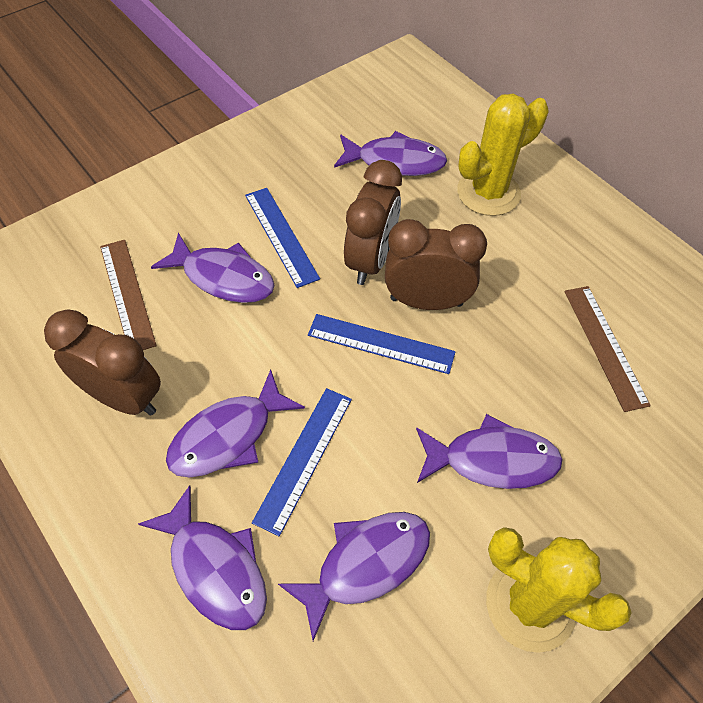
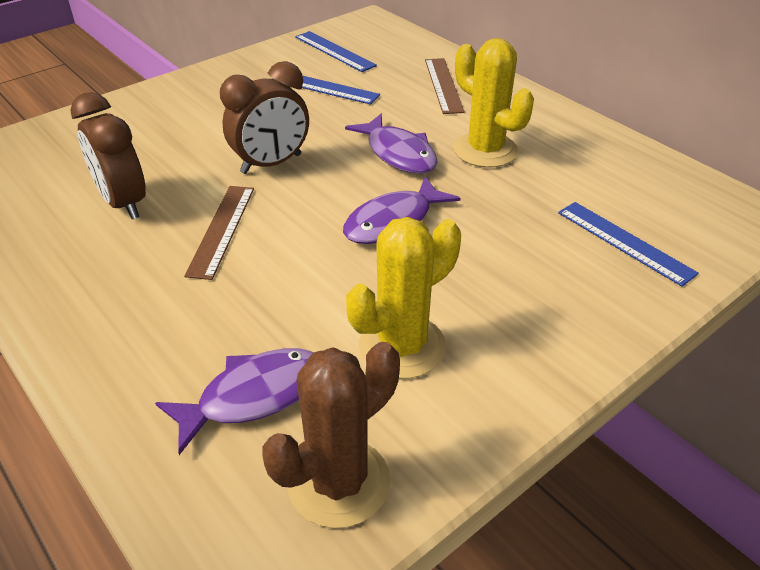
brown cactus: none = 0 -> [263,342,400,528] = 1
brown clock: [44,309,161,416] [344,160,402,285] [385,219,487,310] = 3 -> [70,92,146,219] [220,61,309,174] = 2
purple fish: [138,485,267,630] [151,233,275,303] [166,369,305,478] [278,512,430,641] [334,131,447,176] [416,414,563,489] = 6 -> [155,348,314,455] [343,176,460,244] [345,114,438,174] = 3

